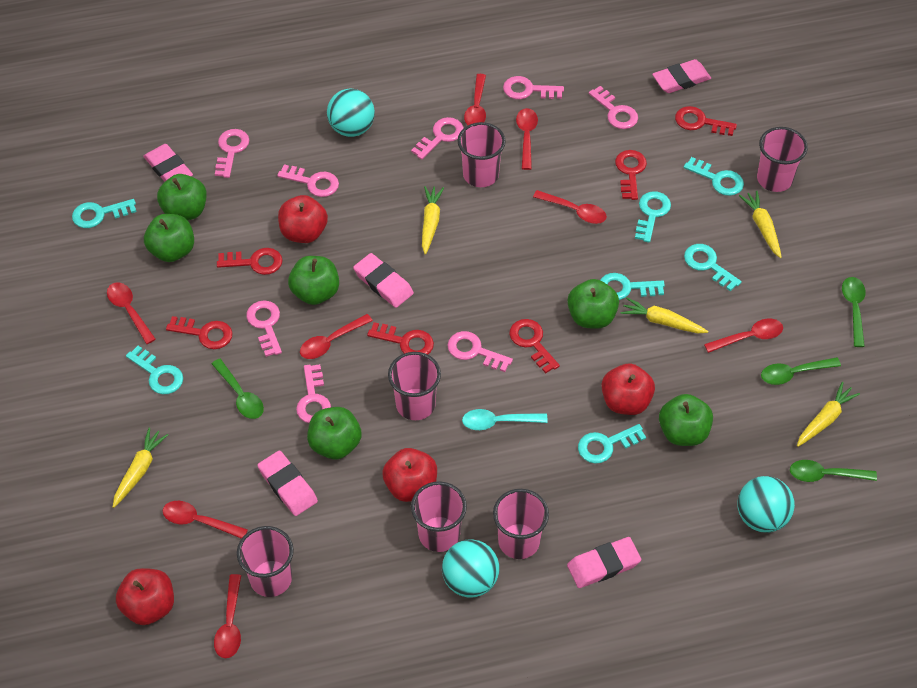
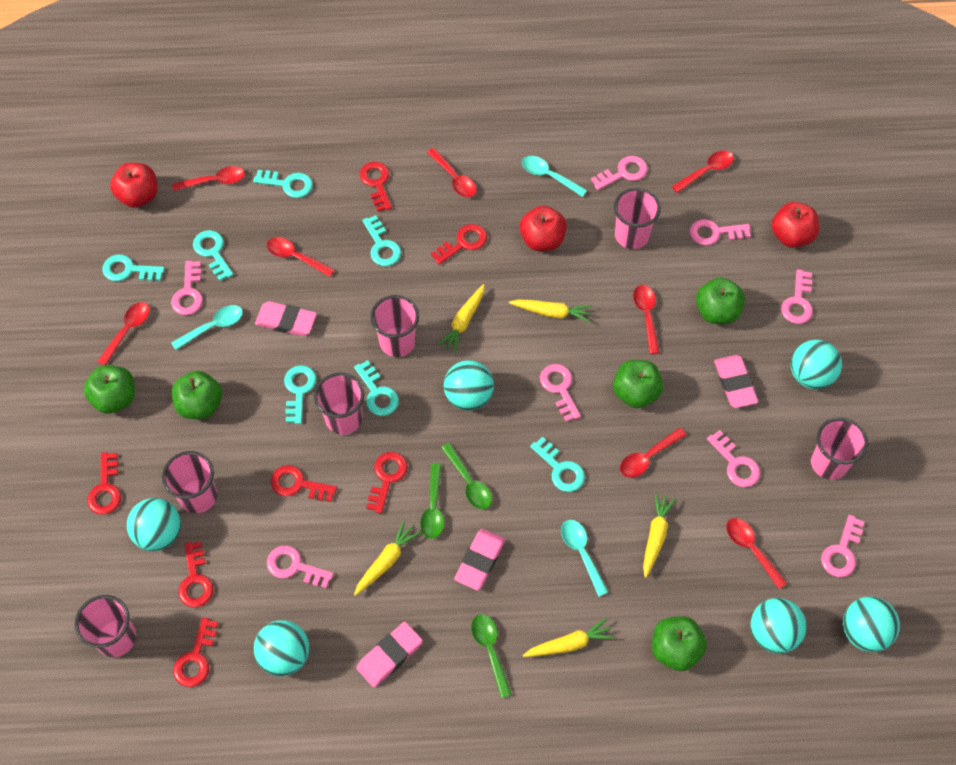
green apple: [144,214,194,262] [157,174,207,220] [288,256,339,305] [307,407,361,459] [567,279,619,329] [659,394,713,446] = 6 -> [84,365,135,414] [172,371,222,419] [613,360,663,408] [652,616,707,671] [696,277,745,324] = 5
green spoon: [212,359,264,419] [761,357,841,385] [790,460,877,482] [842,277,866,347] = 4 -> [420,463,444,539] [441,443,492,509] [471,614,512,698] = 3
pink eraser: [143,144,193,182] [257,450,318,516] [353,253,414,308] [567,537,641,588] [652,59,711,93] = 5 -> [255,301,317,336] [356,622,423,687] [454,529,505,591] [714,355,758,408] = 4
red apple: [116,568,174,625] [278,195,328,243] [382,448,437,502] [602,363,655,415] = 4 -> [110,163,158,208] [520,206,567,251] [772,202,819,248] = 3
red key: [166,316,232,349] [217,248,283,275] [367,322,434,355] [509,319,560,373] [615,150,647,200] [675,106,737,136] = 6 -> [87,452,121,515] [173,617,218,687] [178,541,214,607] [271,465,337,502] [360,162,392,212] [366,452,408,514] [431,224,487,265] = 7
turquoise ball: [327,89,375,137] [442,539,499,598] [737,476,795,533] = 3 -> [127,498,181,551] [253,620,309,676] [444,360,494,411] [751,598,807,654] [791,340,842,390] [843,596,900,652] = 6
turquoise spoon: [462,409,548,430] = 1 -> [171,305,243,350] [522,156,587,197] [561,520,608,597] = 3

